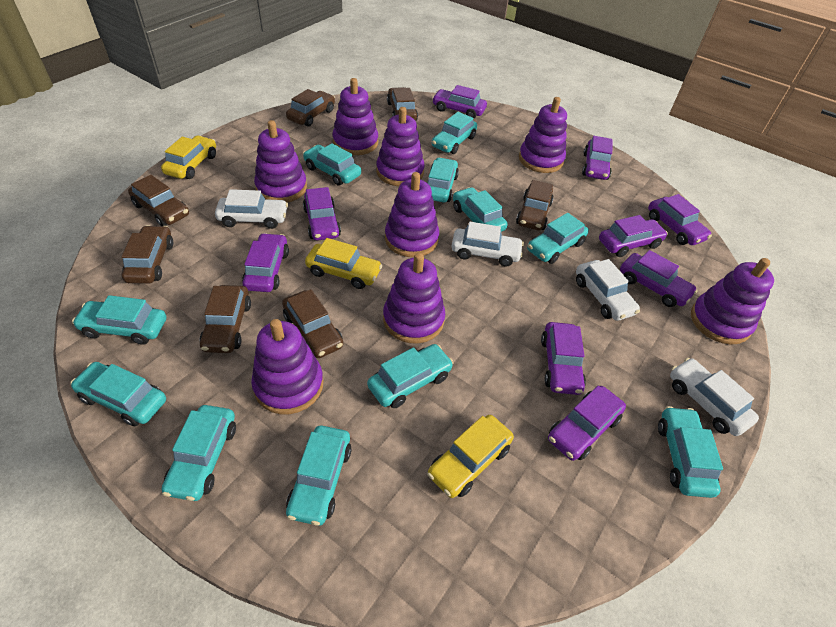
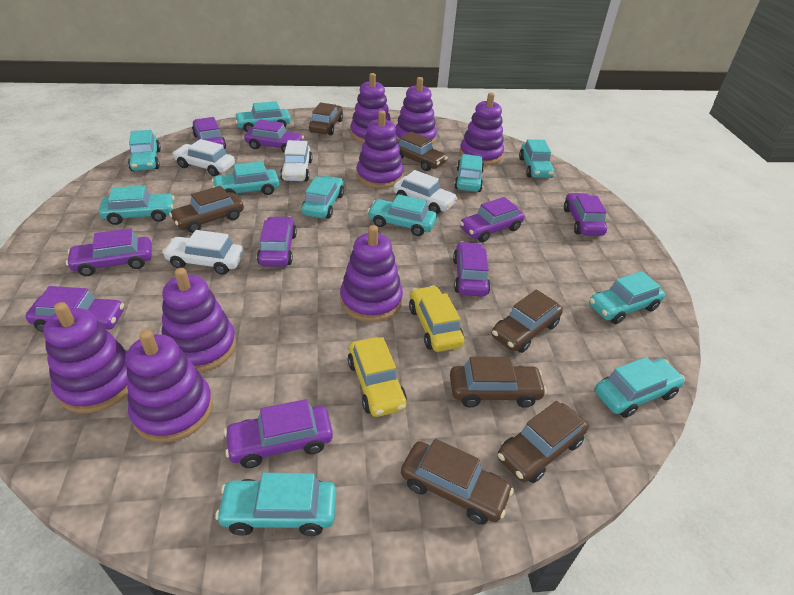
yellow car: [161,135,216,179] [305,238,382,289] [427,415,514,498] = 3 -> [348,337,407,417] [409,285,464,352] = 2

